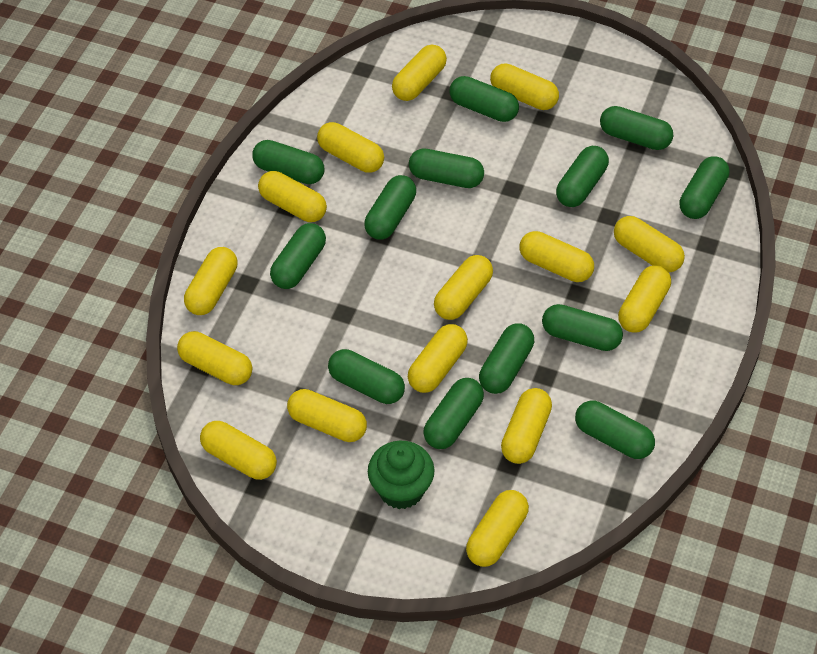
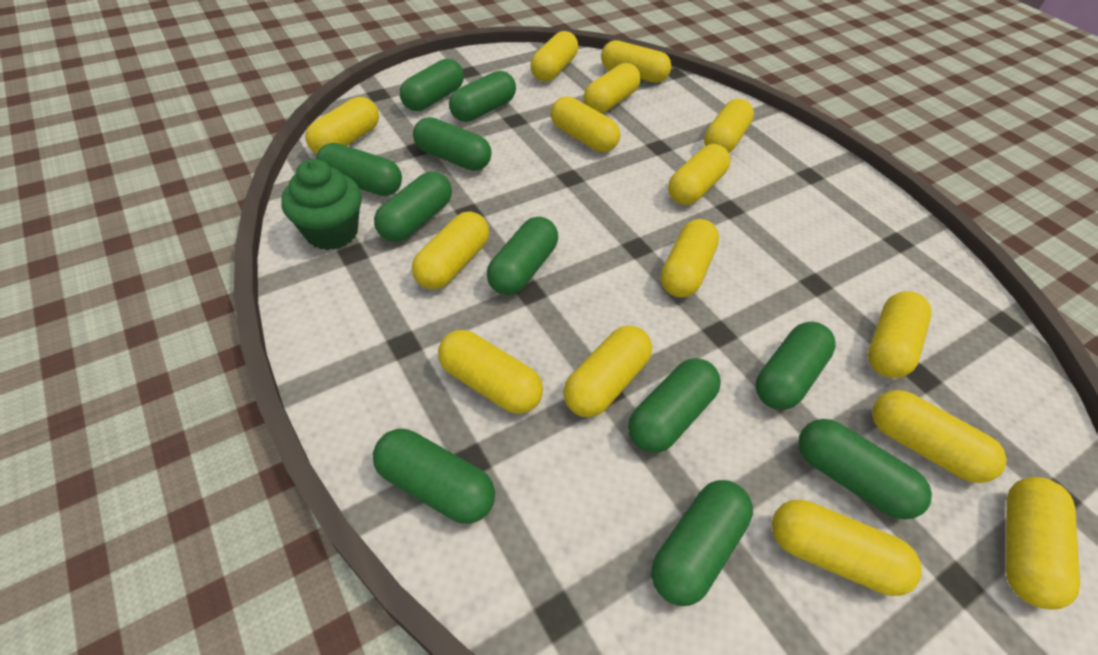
green capsule: [252,140,324,184] [270,223,326,289] [328,349,405,404] [364,175,416,239] [409,149,484,188] [423,378,484,449] [450,76,519,122] [479,323,534,394] [542,304,623,351] [556,146,609,207] [575,401,655,459] [600,106,674,150] [679,156,729,219] = 13 -> [316,143,402,196] [373,429,495,524] [374,172,452,242] [400,59,464,111] [413,117,492,171] [449,71,516,122] [486,217,558,295] [628,358,721,453] [651,480,753,606] [756,322,836,410] [798,419,932,519] = 11

